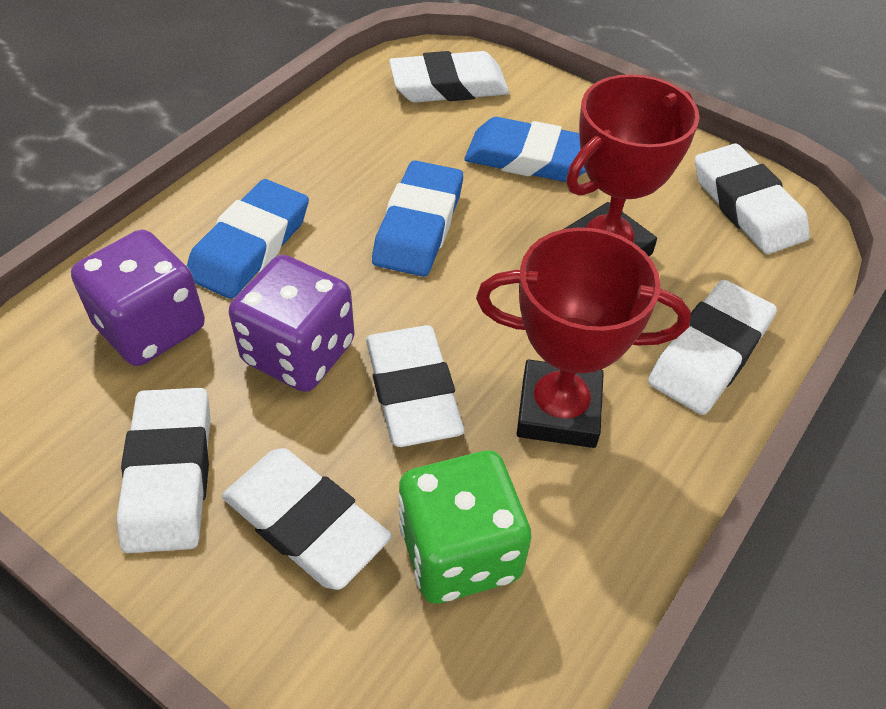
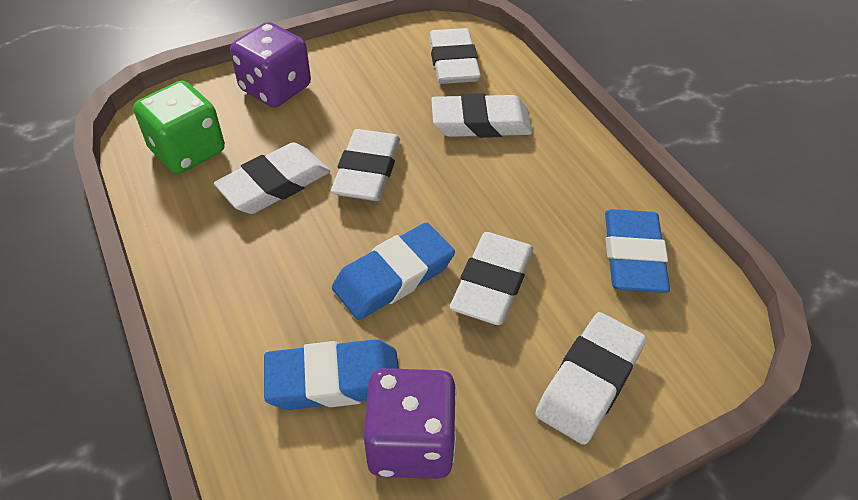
red trophy: [476,227,691,448] [564,74,700,256] = 2 -> none = 0

